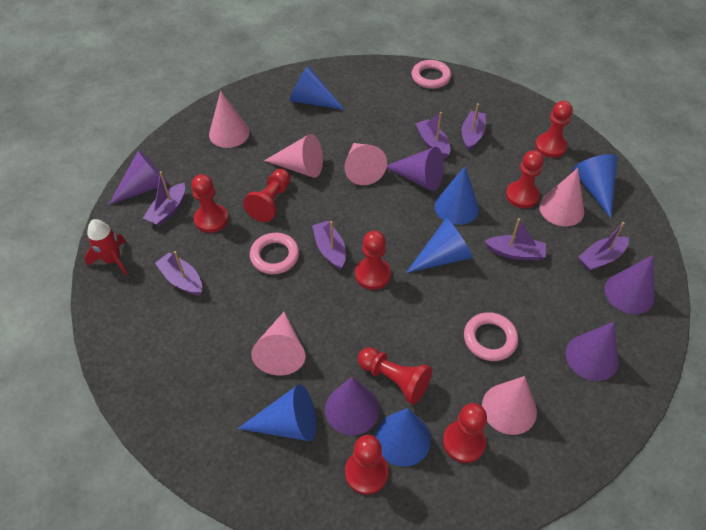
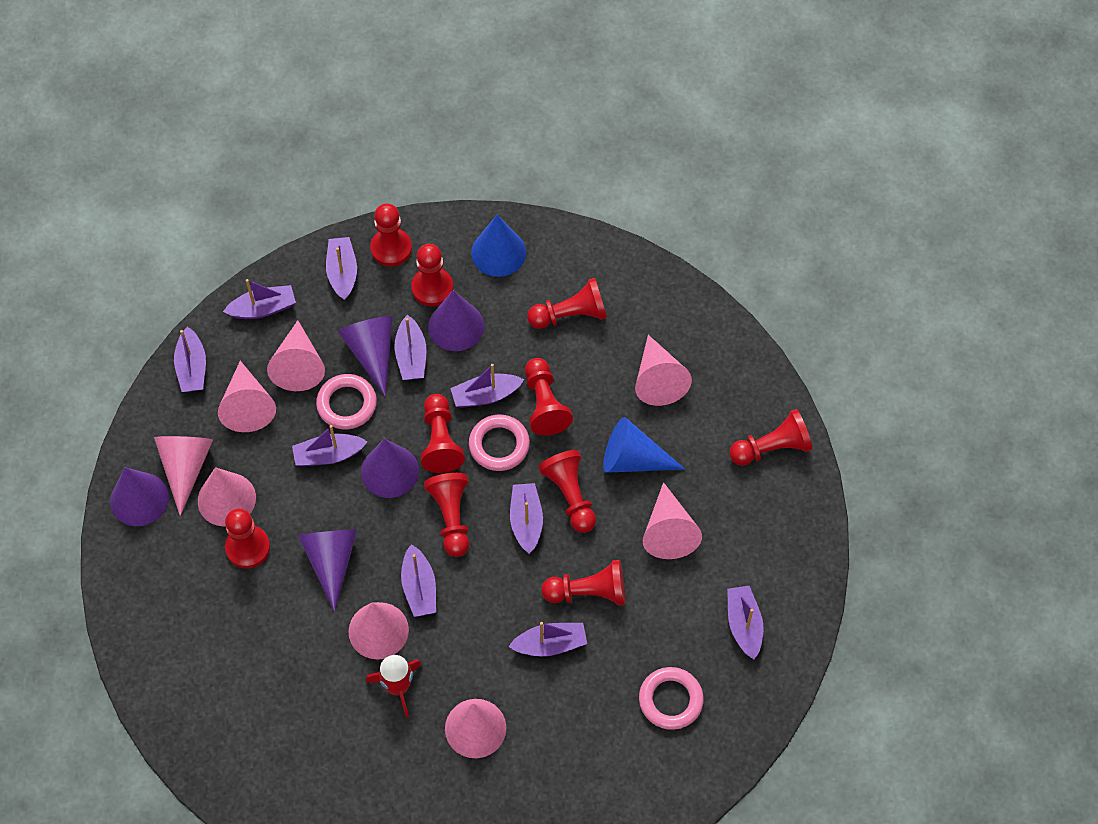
blue cone: [238,384,316,441] [290,65,345,110] [375,408,431,467] [406,218,473,273] [435,166,479,225] [573,154,618,218] = 6 -> [471,215,526,277] [603,417,685,473] = 2
pink cone: [209,91,250,148] [251,312,306,376] [264,134,323,178] [344,143,387,185] [482,376,537,435] [539,168,584,226] = 6 -> [154,436,213,516] [198,467,256,527] [218,361,276,432] [267,320,325,391] [348,602,409,660] [445,699,506,758] [635,335,692,406] [643,482,702,559] = 8
purple boat: [143,171,185,226] [155,251,202,296] [312,221,346,270] [415,112,451,159] [462,103,486,151] [485,218,546,261] [578,222,629,271] = 7 -> [174,327,206,392] [223,279,296,319] [292,425,368,466] [326,237,357,300] [394,315,426,380] [401,544,436,617] [450,364,524,408] [508,622,587,656] [510,483,543,554] [727,586,764,659] = 10
red pawn: [191,174,229,233] [243,169,291,222] [345,435,389,495] [355,230,391,290] [358,347,432,405] [443,403,487,463] [506,150,544,208] [535,101,573,158] = 8 -> [225,508,270,568] [370,203,412,266] [411,244,453,306] [421,394,465,473] [424,473,469,557] [525,358,573,436] [527,278,607,329] [538,450,596,533] [541,560,625,605] [729,409,812,466] = 10

